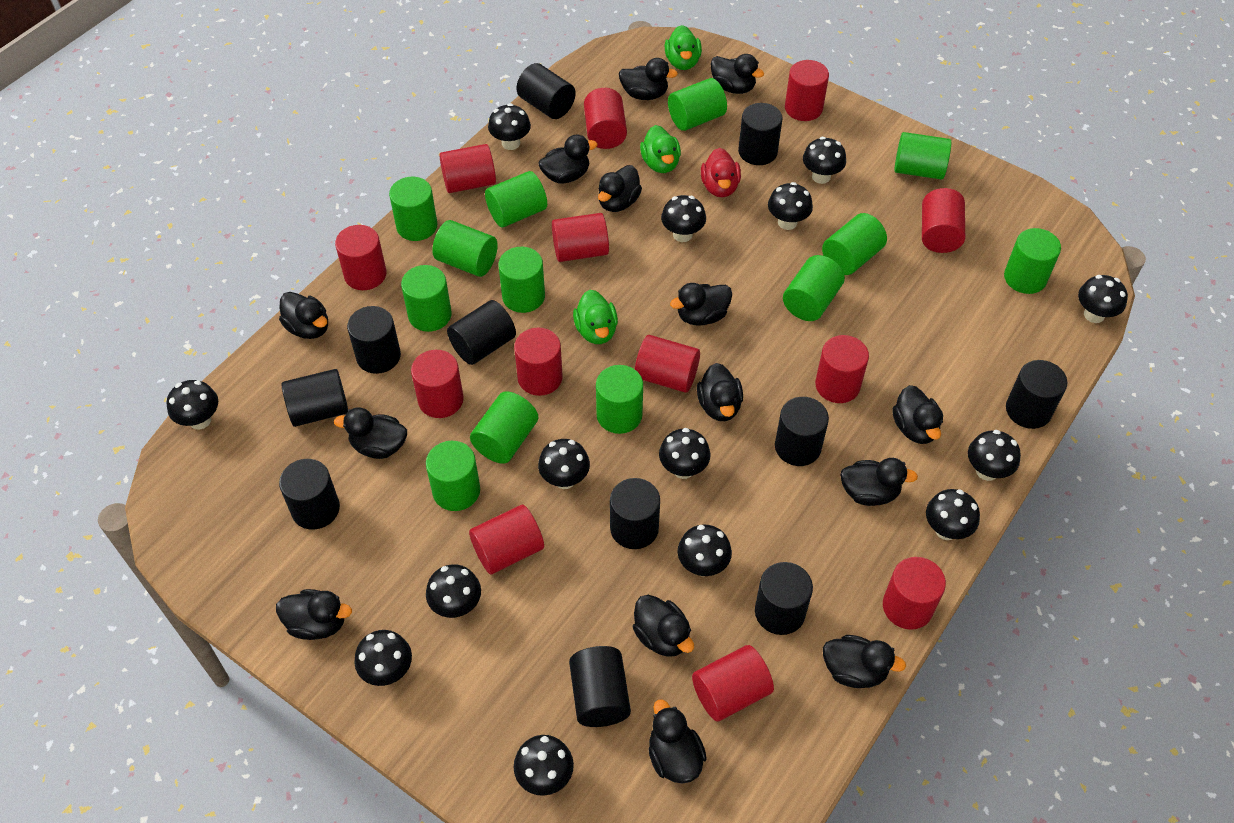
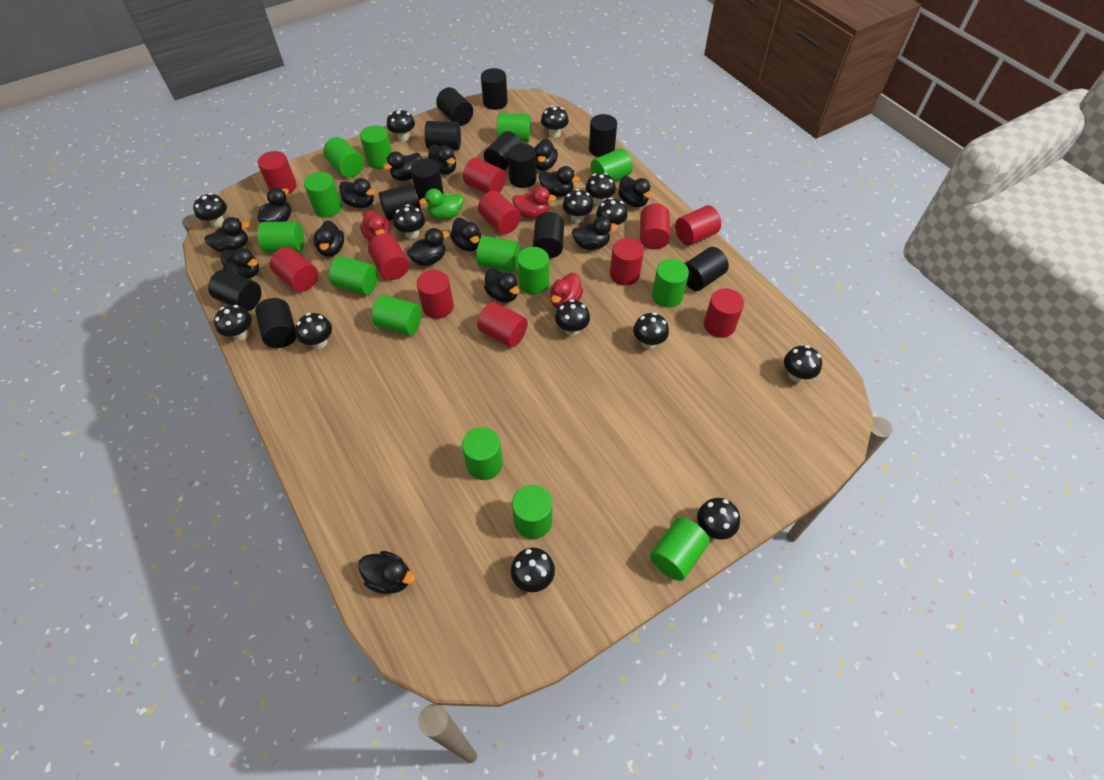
black cylinder: [279,459,340,530] [281,369,348,427] [347,306,401,374] [447,300,516,365] [517,63,576,119] [569,646,631,727] [610,478,660,549] [738,103,783,165] [755,562,813,635] [775,397,829,466] [1006,360,1067,429] = 11 -> [208,270,261,311] [255,298,296,348] [378,184,421,221] [411,159,444,201] [425,121,461,150] [436,87,473,126] [481,68,508,110] [484,131,522,171] [508,144,537,188] [533,212,564,258] [589,114,617,157] [685,247,729,291] = 12
black duck: [276,589,352,640] [279,292,328,339] [334,407,407,459] [538,135,597,183] [598,165,642,212] [619,58,678,100] [633,595,694,657] [648,700,707,783] [670,283,732,326] [697,363,743,421] [711,54,764,94] [823,635,906,688] [840,458,918,506] [892,385,943,444] = 14 -> [204,217,250,253] [221,248,259,279] [257,188,291,222] [314,221,344,257] [339,178,375,208] [358,551,415,594] [383,151,422,181] [407,228,450,266] [427,145,456,174] [450,218,481,251] [484,268,520,302] [534,139,558,171] [539,166,580,197] [572,216,618,250] [618,176,652,207] = 15
green cylinder: [389,177,437,241] [401,265,452,332] [426,441,480,511] [432,220,498,277] [470,391,538,464] [485,171,547,227] [499,247,545,313] [596,365,643,434] [668,78,727,131] [783,255,845,321] [822,213,887,275] [894,132,951,180] [1004,228,1061,294] = 13 -> [257,221,304,253] [304,172,342,218] [323,137,364,178] [329,256,378,295] [360,125,392,169] [372,295,422,335] [462,427,503,480] [476,236,520,272] [497,113,531,142] [512,485,552,539] [517,247,549,295] [591,148,633,182] [650,517,710,581] [652,259,689,308] = 14
green duck: [573,290,618,344] [640,125,681,173] [665,25,702,70] = 3 -> [419,189,463,220] = 1
red cylinder: [335,225,386,290] [411,350,464,418] [439,144,496,193] [469,505,544,575] [514,328,563,396] [552,213,609,262] [584,88,627,149] [635,335,700,393] [692,645,774,722] [785,60,829,121] [815,335,869,403] [883,557,946,630] [922,188,965,253] = 13 -> [258,151,297,194] [270,247,318,292] [368,233,409,280] [417,270,454,319] [463,158,506,193] [477,302,528,347] [478,191,521,234] [610,238,644,286] [640,203,670,250] [675,205,721,246] [704,288,744,338] = 11
red duck: [701,148,741,197] = 1 -> [360,210,391,241] [512,186,556,218] [550,273,583,309] = 3

